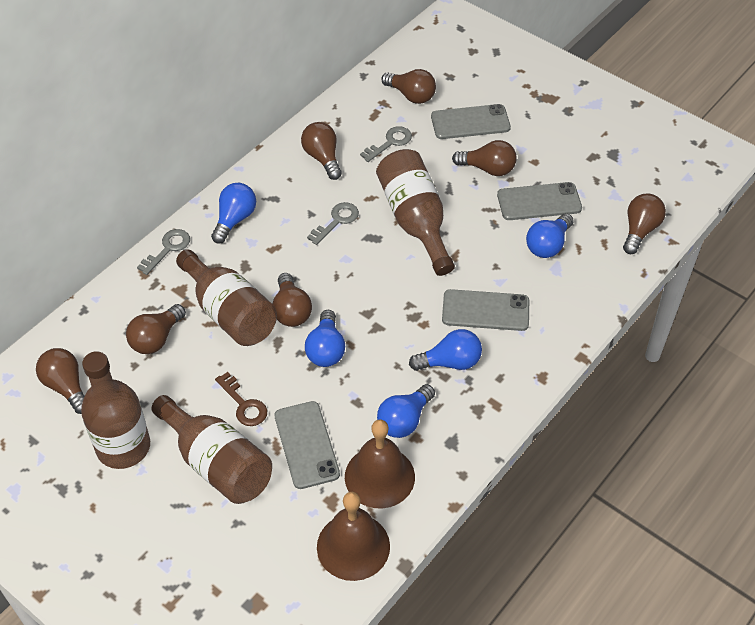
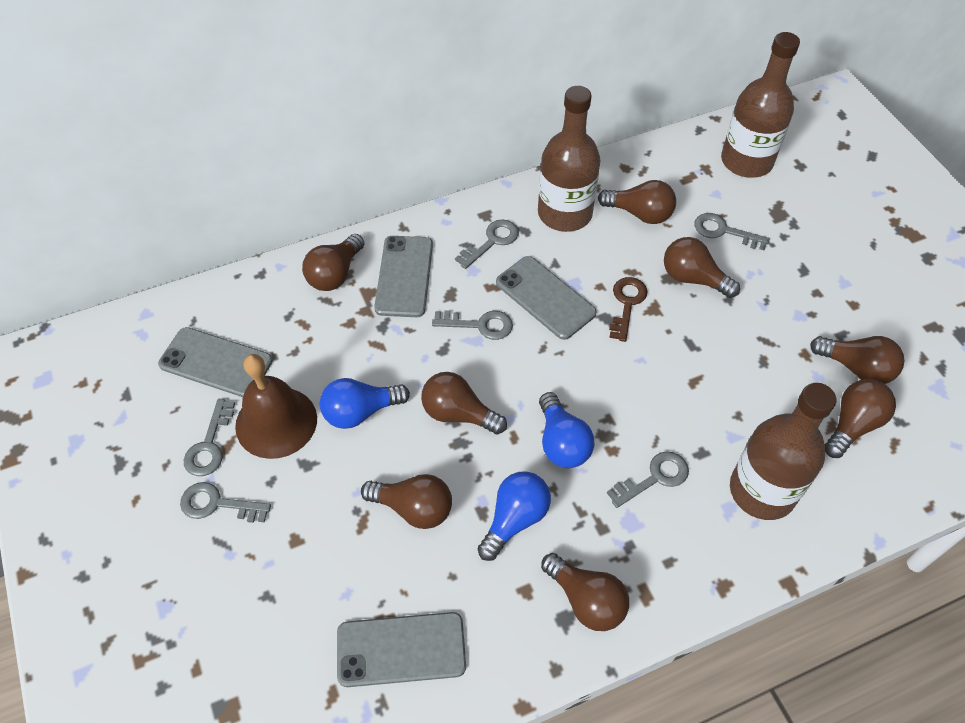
blue light bulb: [211,183,256,244] [305,310,345,367] [377,384,435,438] [409,329,482,371] [526,213,574,258] = 5 -> [320,378,410,429] [478,471,551,561] [539,392,594,468] = 3
brown bell: [317,492,390,581] [345,420,415,509] = 2 -> [235,354,317,459] = 1
brown bottle: [81,351,150,469] [151,395,272,504] [176,249,277,346] [376,149,455,276] = 4 -> [538,86,601,232] [721,32,800,178] [730,383,836,520] = 3
brown light bulb: [36,348,85,414] [126,304,186,354] [273,273,312,327] [301,122,342,180] [381,69,436,104] [452,140,517,176] [623,193,666,254] = 7 -> [302,234,365,291] [361,474,452,529] [421,372,507,435] [541,553,629,631] [598,180,676,224] [664,237,740,298] [810,336,905,384] [825,379,896,458] = 8
grey key: [137,229,190,275] [307,202,359,245] [360,126,412,162] = 3 -> [180,482,271,523] [184,399,235,476] [432,310,513,340] [455,219,519,269] [607,452,689,508] [694,213,770,250] = 6

